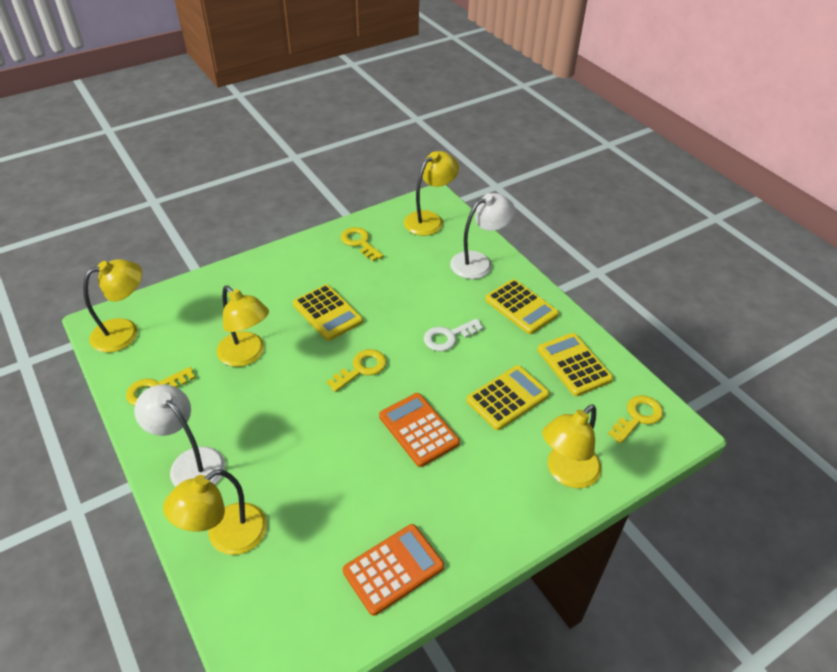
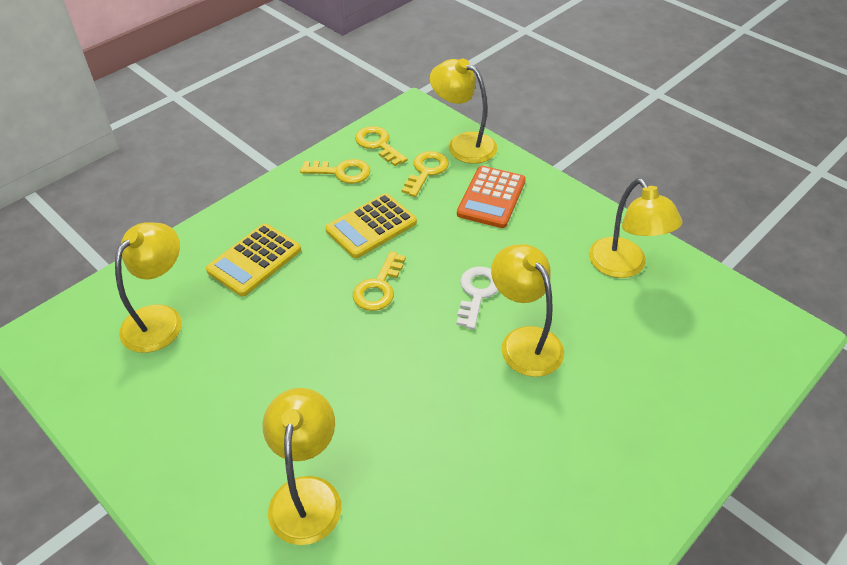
orange calculator: [343,524,444,616] [379,393,460,467] = 2 -> [457,166,526,228] = 1
white lamp: [134,384,226,487] [450,193,515,279] = 2 -> none = 0
yellow calculator: [293,284,363,341] [466,365,550,430] [485,279,559,334] [537,333,613,396] = 4 -> [206,224,301,296] [325,193,417,258] = 2

